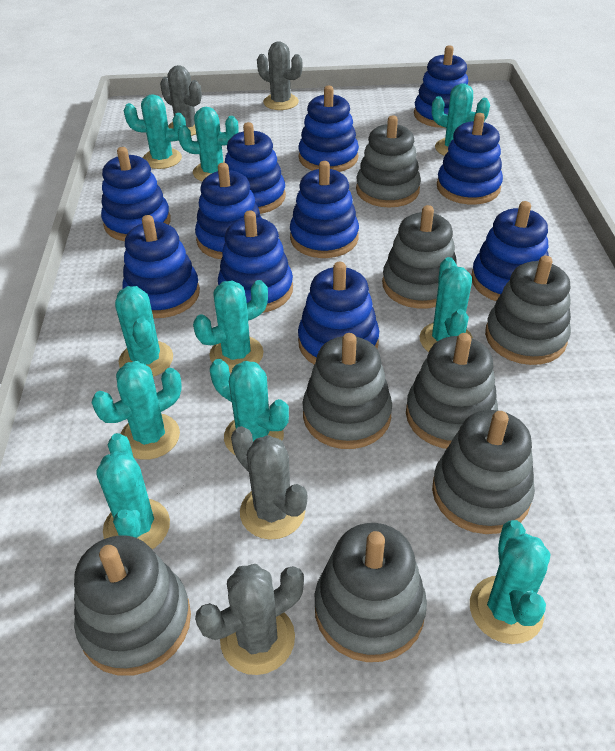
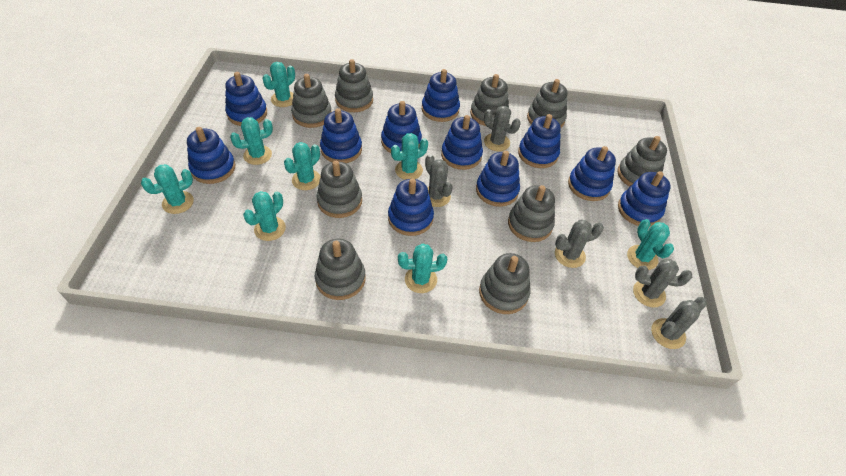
grey cactus: [160,65,202,136] [195,564,304,675] [231,426,307,540] [257,41,302,110] = 4 -> [425,154,453,207] [484,106,521,151] [555,220,604,268] [633,259,692,308] [651,297,707,349] = 5
grey stacking toy: [74,535,191,676] [303,333,392,449] [315,523,427,662] [356,115,421,207] [382,205,457,308] [406,333,498,449] [432,410,535,534] [485,255,571,365] = 8 -> [291,74,332,128] [315,239,366,300] [317,161,362,218] [335,59,373,112] [470,74,509,126] [479,253,530,314] [508,185,555,242] [527,79,567,128] [617,136,667,186] = 9
turquoise cactus: [92,361,182,460] [96,433,170,549] [115,286,173,377] [124,94,186,169] [178,107,239,181] [193,280,268,373] [210,359,289,456] [420,257,473,352] [432,83,490,156] [470,520,550,644] = 10 -> [141,164,194,214] [230,117,273,165] [243,191,286,241] [263,62,295,107] [284,142,321,190] [391,133,428,180] [398,243,447,293] [627,219,674,270] = 8

